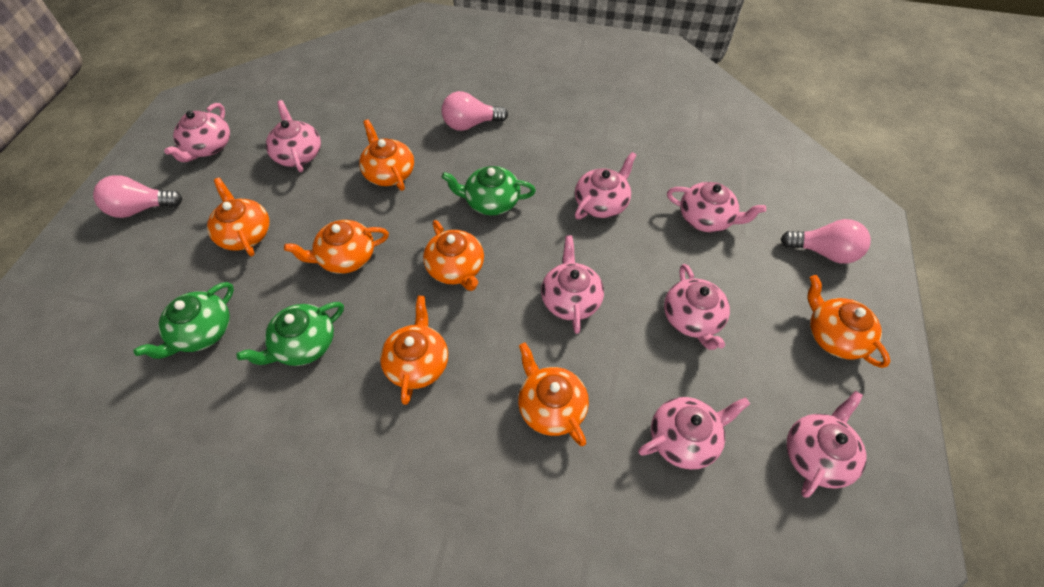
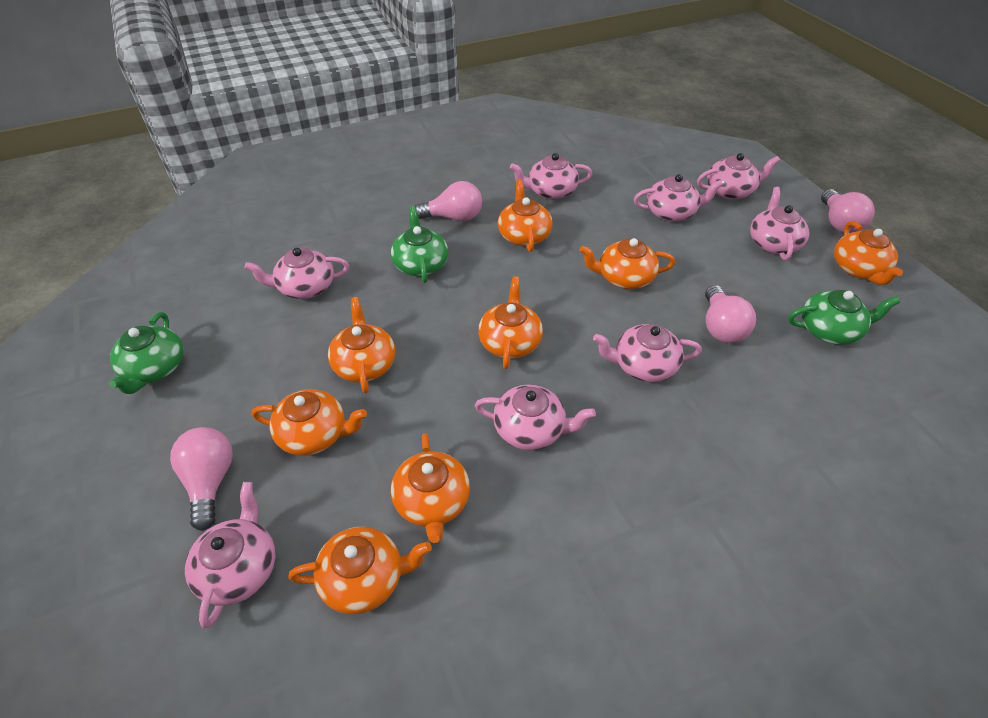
orange teapot: [207,178,270,256] [284,220,389,274] [359,119,414,191] [380,296,448,405] [423,220,484,291] [518,342,589,446] [808,275,890,368] = 7 -> [252,389,367,456] [288,527,432,614] [328,297,395,393] [391,433,470,543] [478,276,543,369] [498,180,553,252] [579,238,675,289] [834,221,903,285] = 8
pink light bulb: [93,175,182,218] [442,91,508,131] [781,219,871,264] = 3 -> [170,427,233,531] [415,181,482,221] [705,285,756,343] [821,189,875,233] = 4

